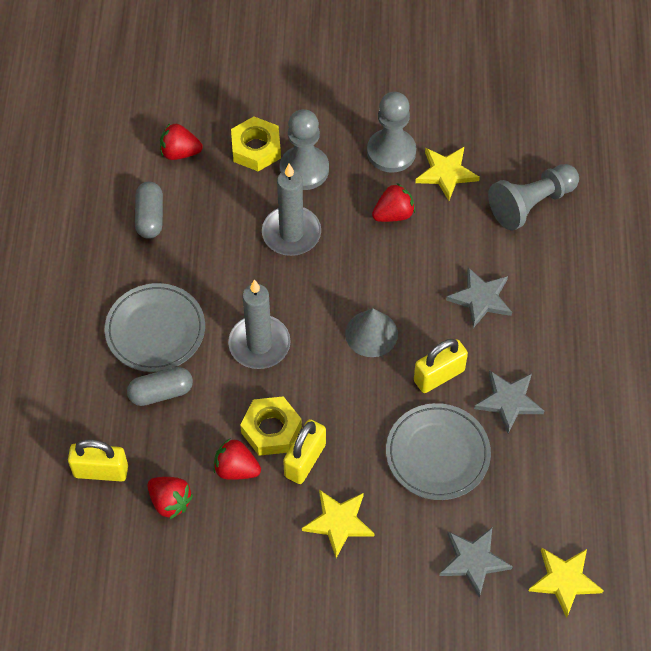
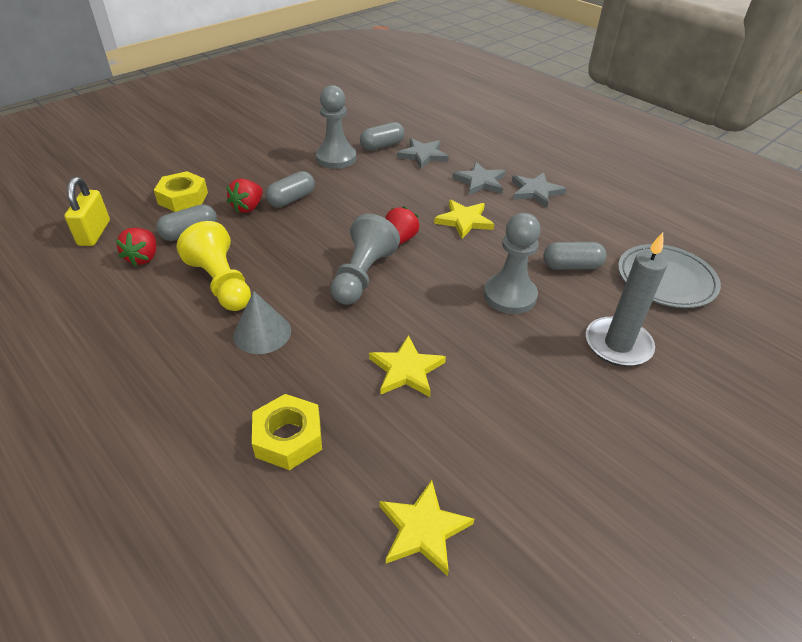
grey candle: [228,280,291,369] [262,164,321,256] = 2 -> [586,232,667,367] = 1
grey capsule: [127,367,193,406] [135,181,163,239] = 2 -> [156,204,217,241] [265,171,315,207] [360,122,405,151] [543,242,607,270] = 4
grey plate: [104,283,205,372] [386,403,491,500] = 2 -> [618,244,721,308] = 1
red strawberry: [147,477,193,519] [160,123,203,160] [214,438,261,480] [372,183,415,222] = 4 -> [115,228,156,266] [227,179,263,213] [385,206,419,245] = 3
yellow padlock: [68,440,128,482] [283,419,326,484] [414,339,468,393] = 3 -> [64,177,110,246] = 1
yellow pawn: none = 0 -> [177,221,251,311] = 1

